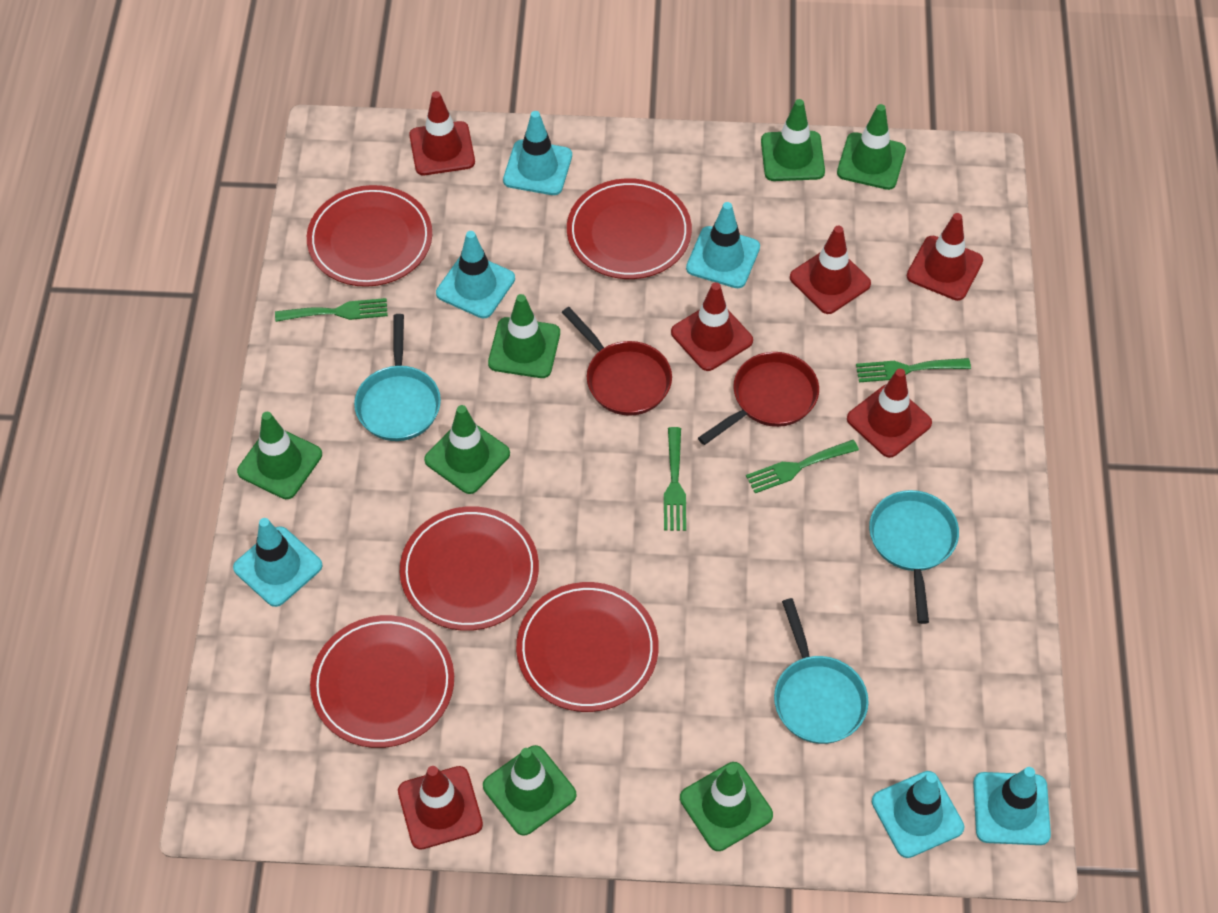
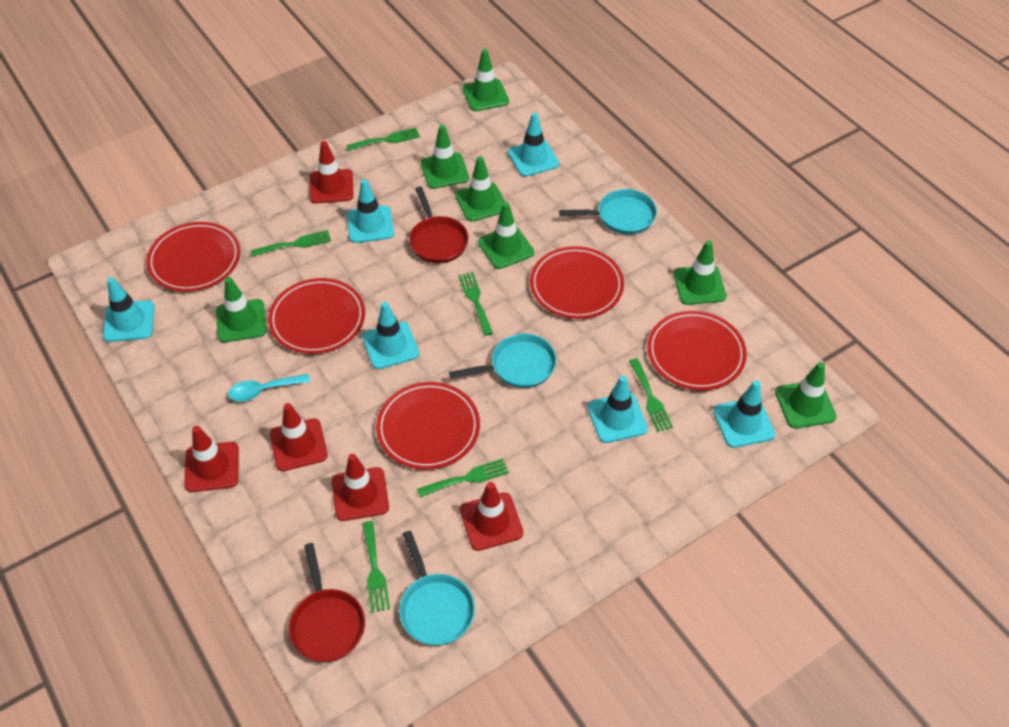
green fork: [275,298,388,322] [664,427,686,531] [746,440,859,493] [856,358,971,382] = 4 -> [251,230,331,257] [346,128,420,151] [362,521,390,613] [417,458,509,498] [458,272,493,336] [629,358,673,432] = 6
red traffic cone: [398,766,483,850] [409,91,475,175] [671,282,753,371] [790,225,871,314] [847,369,932,458] [907,213,983,301] = 6 -> [184,426,239,492] [270,403,328,471] [310,141,354,204] [332,454,389,521] [460,482,523,551] = 5
turquoise spoon: none = 0 -> [228,374,310,402] = 1

